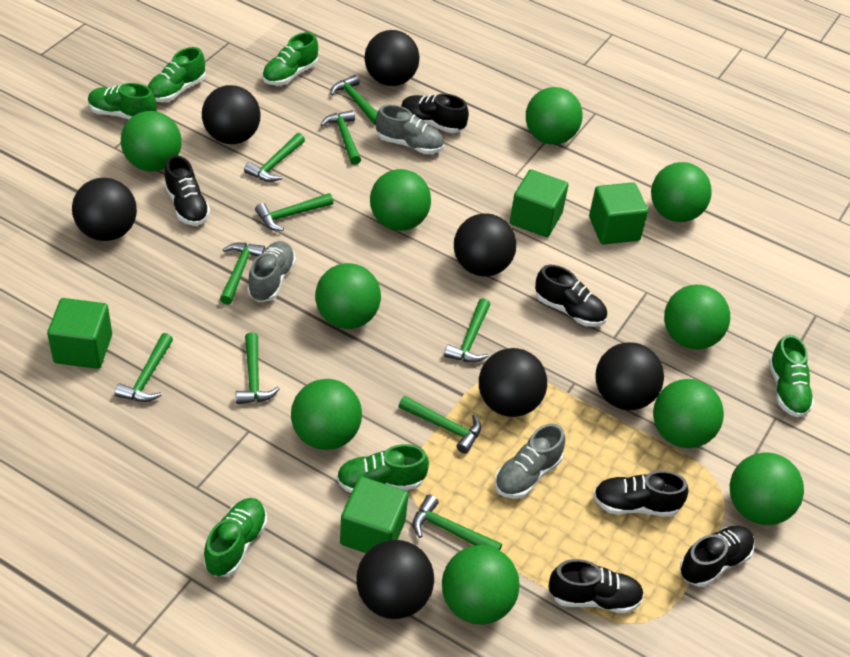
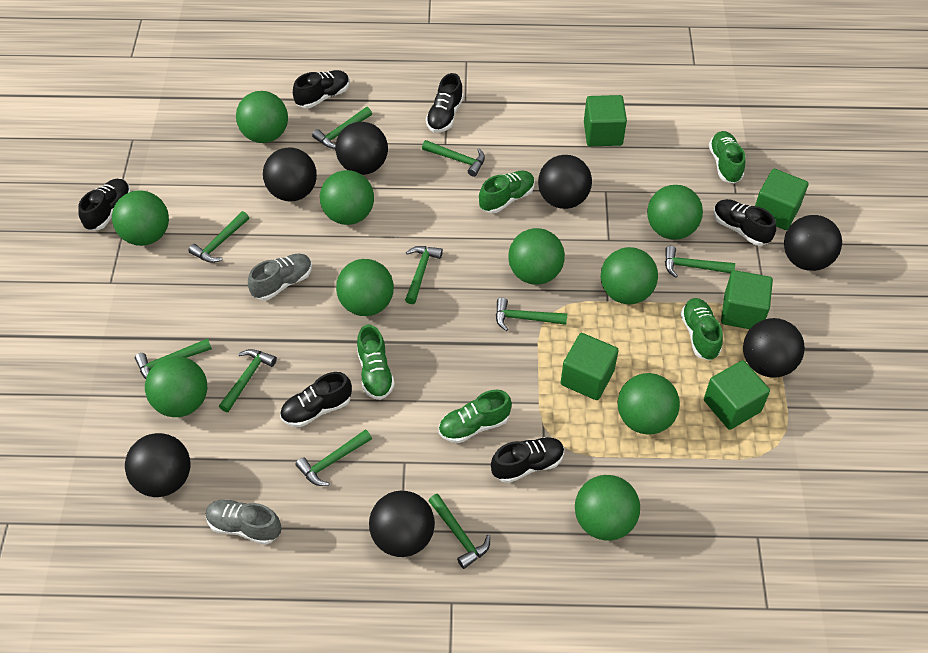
green cube: [47,298,112,369] [340,477,408,553] [510,169,568,237] [589,182,648,245] = 4 -> [561,333,618,400] [584,95,627,146] [704,360,770,430] [721,270,773,329] [755,169,809,230] = 5
green shoe: [88,83,157,119] [148,47,205,102] [204,498,267,576] [262,32,318,85] [336,444,429,493] [769,334,814,417] = 6 -> [357,325,395,400] [439,390,512,443] [479,170,535,213] [681,298,723,361] [709,131,746,184] = 5
grey shoe: [247,241,296,302] [376,105,444,154] [495,424,565,499] = 3 -> [206,499,281,545] [248,254,312,300] = 2

